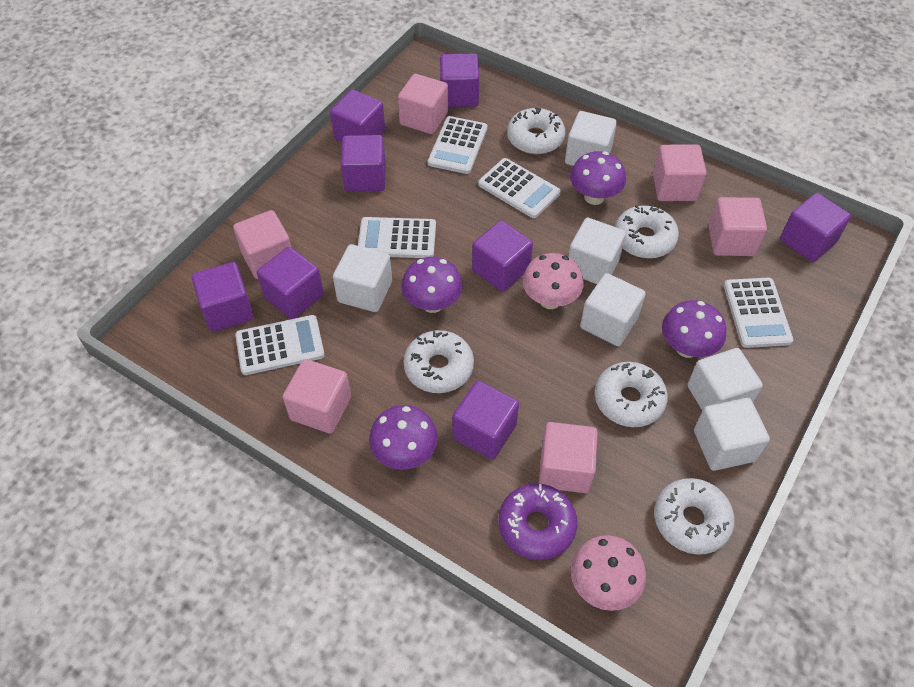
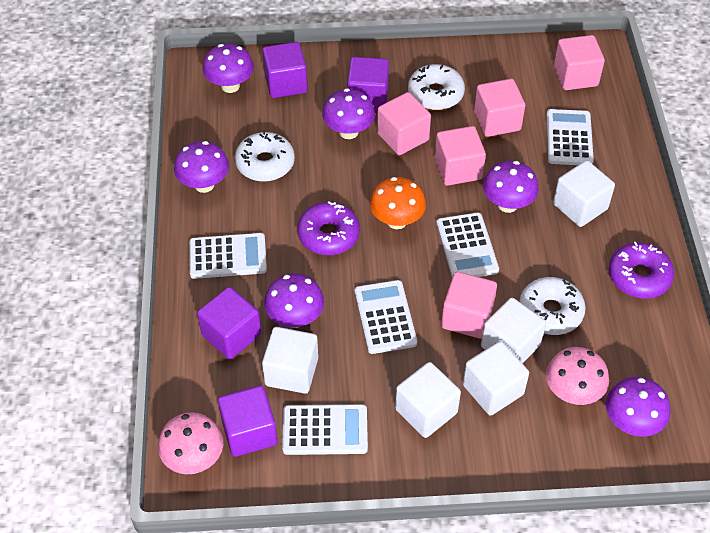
orange mushroom: none = 0 -> [370,177,426,229] = 1
pink cube: [233,210,291,279] [283,359,351,434] [398,74,448,134] [539,422,598,493] [653,144,707,201] [708,197,767,256] = 6 -> [377,92,431,155] [435,126,486,186] [441,272,497,339] [474,79,525,137] [554,35,605,90] = 5
purple cube: [192,262,254,332] [257,247,324,319] [330,89,385,143] [341,135,386,192] [440,54,479,107] [452,381,519,460] [472,220,533,292] [780,193,851,262] = 8 -> [197,287,261,359] [218,385,277,457] [262,42,307,98] [347,57,389,111] = 4
purple donut: [498,483,577,560] = 1 -> [297,202,360,255] [609,242,674,298] = 2
purple mushroom: [369,405,438,470] [401,257,463,313] [570,151,626,205] [662,300,726,358] = 4 -> [174,141,229,193] [203,44,254,93] [264,273,324,328] [322,88,375,139] [483,161,539,213] [606,377,670,437] = 6
white cube: [333,244,392,312] [565,111,617,166] [568,218,626,284] [580,273,646,346] [687,348,763,411] [694,398,770,471] = 6 -> [262,327,318,394] [395,362,461,438] [463,341,529,416] [481,298,546,364] [553,160,615,227] = 5
white donut: [403,330,474,393] [507,107,565,154] [595,362,668,427] [615,205,679,259] [654,478,735,555] = 5 -> [235,131,295,182] [408,64,465,110] [519,277,586,335] = 3

